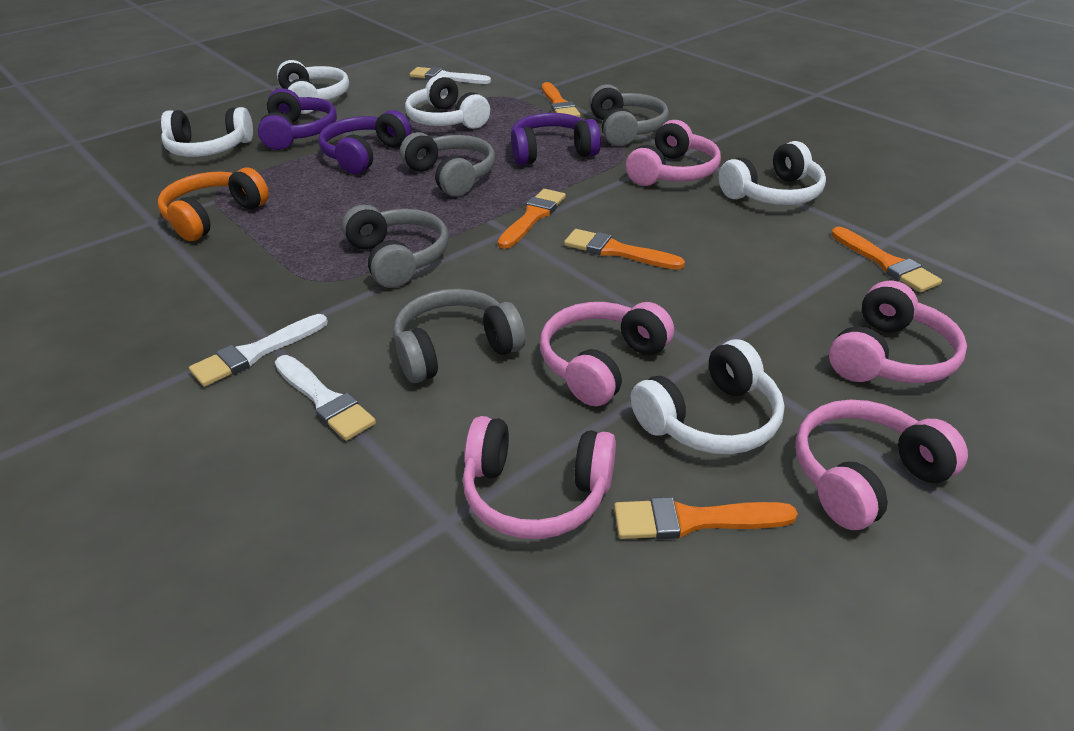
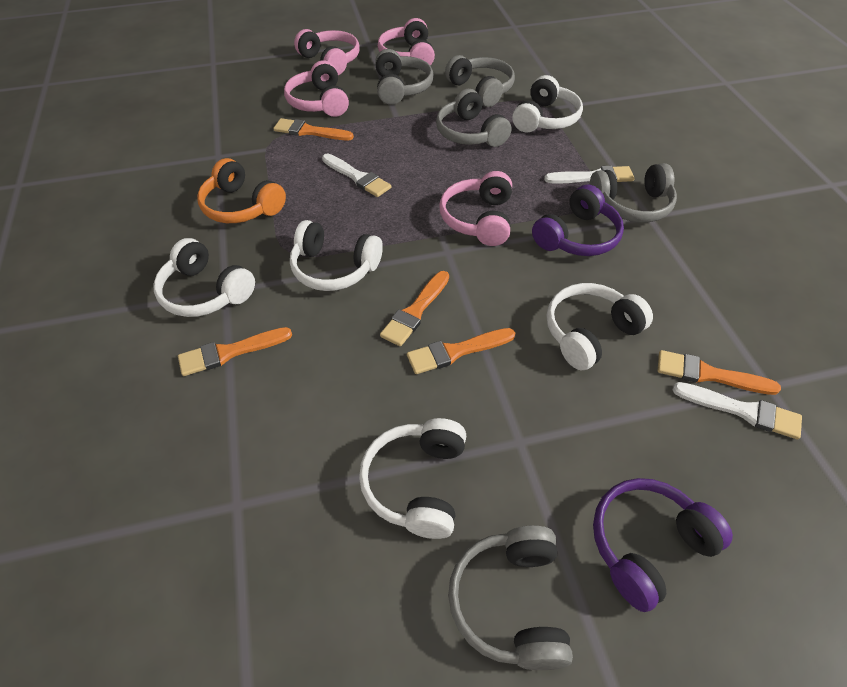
grey headphones: [342,205,448,288] [393,289,526,383] [400,132,495,197] [589,84,669,146] = 4 -> [375,49,433,105] [436,89,511,147] [445,55,515,107] [448,525,573,670] [590,163,677,223] = 5
pink headphones: [463,416,616,539] [540,302,674,406] [626,120,721,186] [795,399,968,530] [829,281,967,383] = 5 -> [284,60,349,117] [294,29,360,75] [378,18,435,65] [439,171,512,246] = 4
purple headphones: [258,88,337,150] [319,110,411,174] [511,113,601,165] = 3 -> [532,185,624,256] [593,478,733,612] = 2

